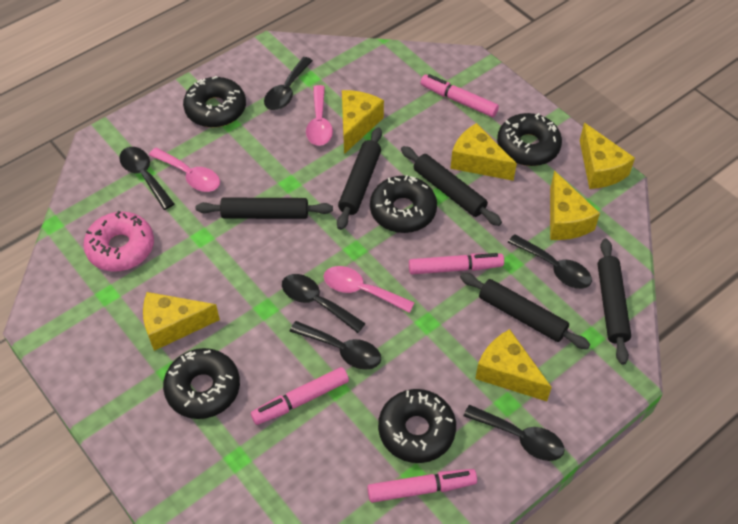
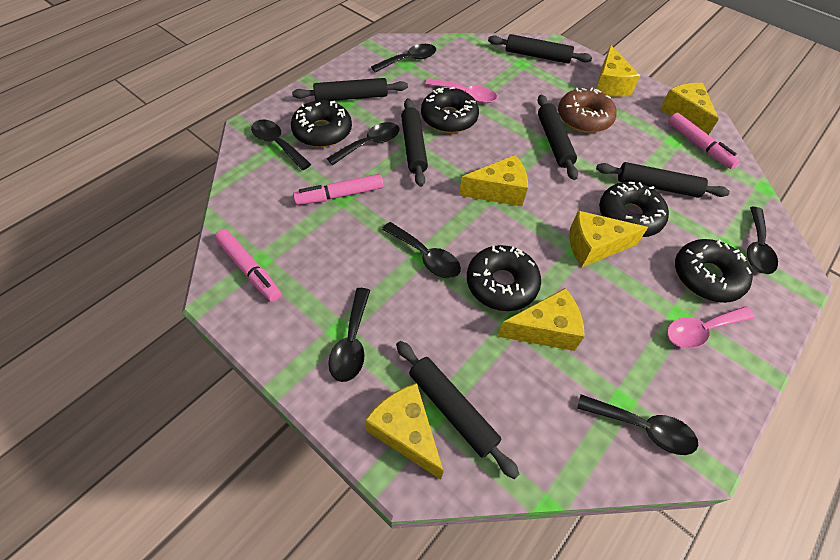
black rolling pin: [196,198,333,219] [337,127,382,230] [401,146,502,226] [460,273,590,349] [597,239,631,365] = 5 -> [292,78,408,101] [396,341,520,479] [401,98,428,187] [488,34,592,63] [537,95,578,180] [596,162,730,198] = 6
black spoon: [119,147,175,210] [264,57,313,110] [282,274,366,333] [289,321,381,370] [464,405,565,461] [508,234,592,289] = 6 -> [251,120,311,170] [327,122,399,165] [328,288,370,382] [371,44,436,73] [382,222,461,278] [577,394,698,455] [747,207,778,274] = 7
brown donut: none = 0 -> [558,87,617,133] = 1
pink donut: [83,211,154,272] = 1 -> none = 0
pink marker: [251,367,349,425] [367,469,477,503] [409,253,504,274] [421,74,499,117] = 4 -> [215,229,281,302] [293,174,384,205] [668,113,740,169] = 3
pink spoon: [149,148,220,192] [306,85,333,146] [324,266,415,313] = 3 -> [425,78,497,103] [667,306,755,348] = 2

